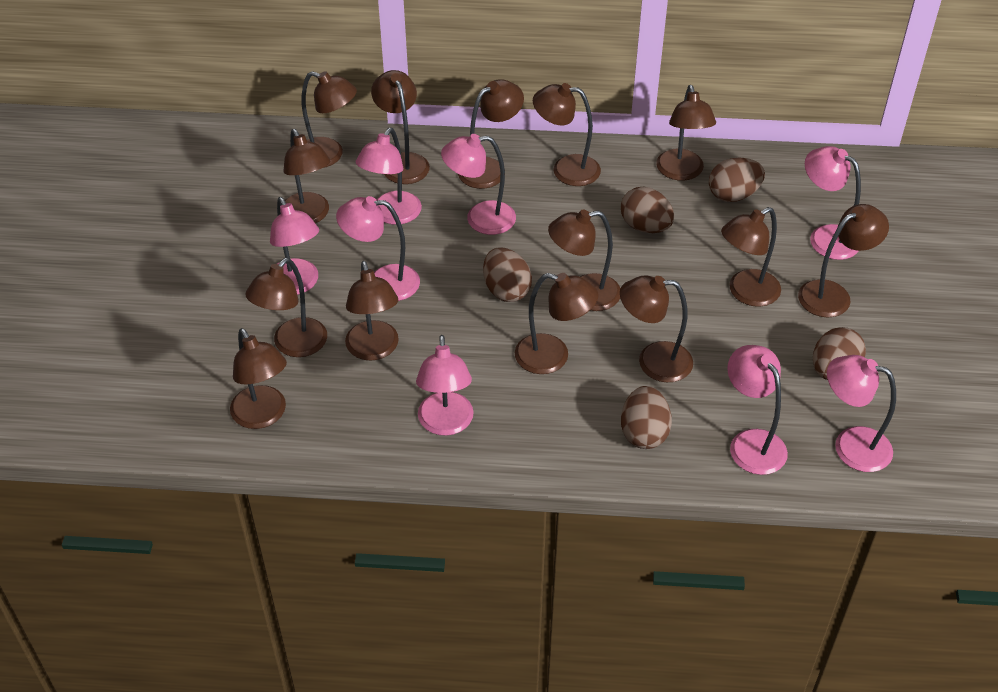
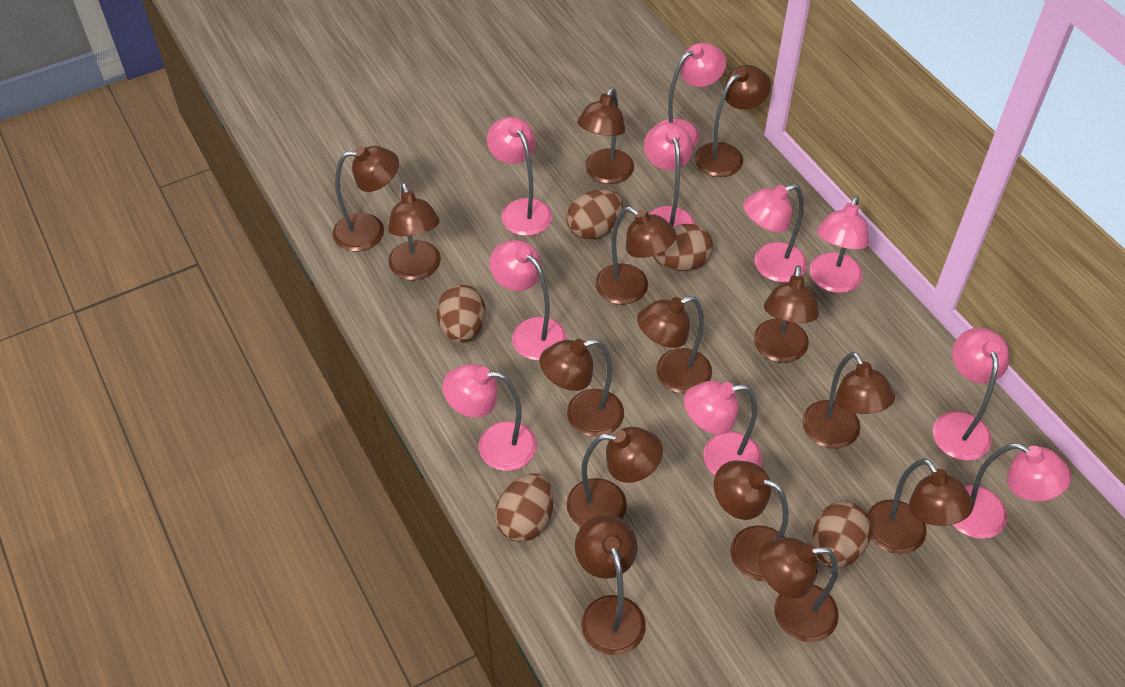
pink lamp: [270,197,319,295] [336,196,420,301] [356,128,422,225] [416,335,474,436] [441,134,516,235] [727,345,788,475] [805,146,861,260] [827,355,896,472] = 8 -> [443,364,537,471] [487,117,552,236] [489,240,567,361] [644,123,695,227] [656,43,727,148] [684,381,762,475] [743,184,807,282] [810,195,869,293] [933,328,1010,461] [952,443,1072,539] = 10

